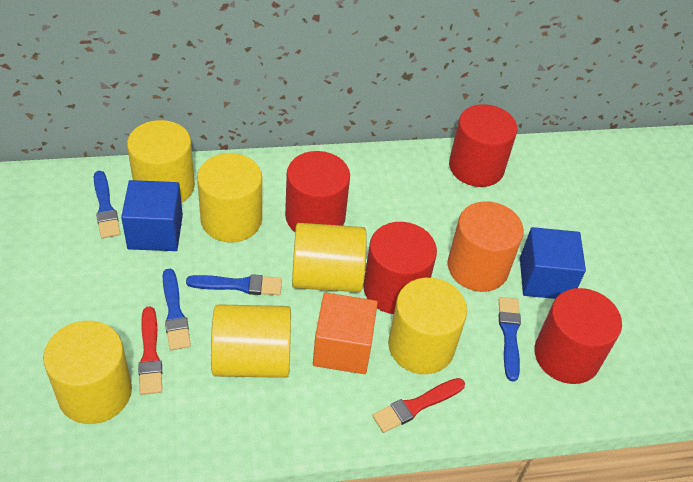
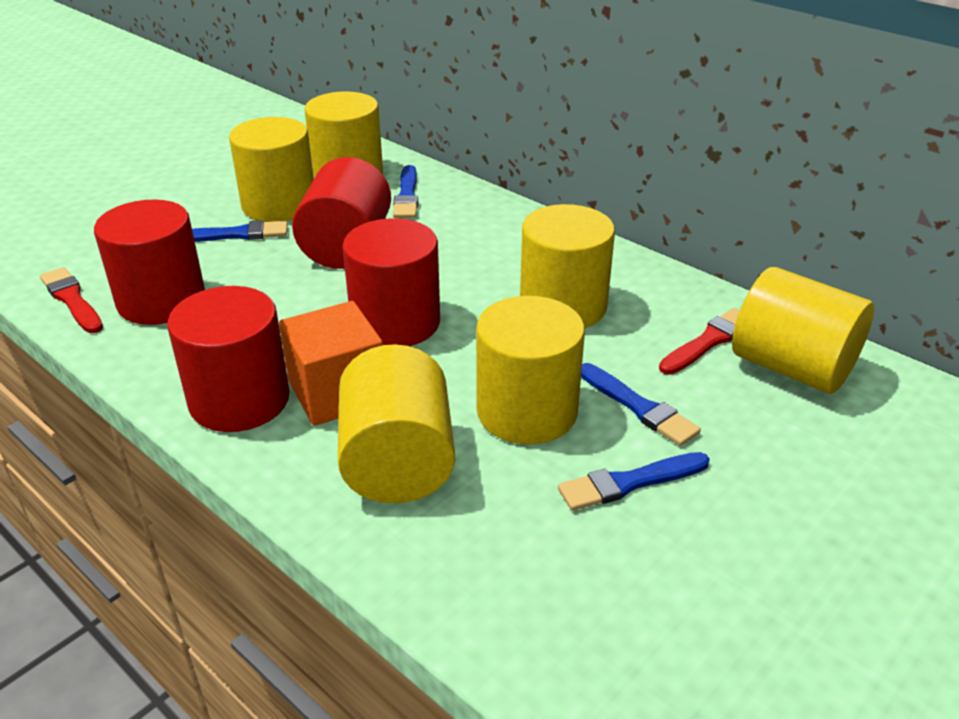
blue cube: [121,180,183,251] [520,227,586,299] = 2 -> none = 0
orange cylinder: [448,201,524,292] = 1 -> none = 0

